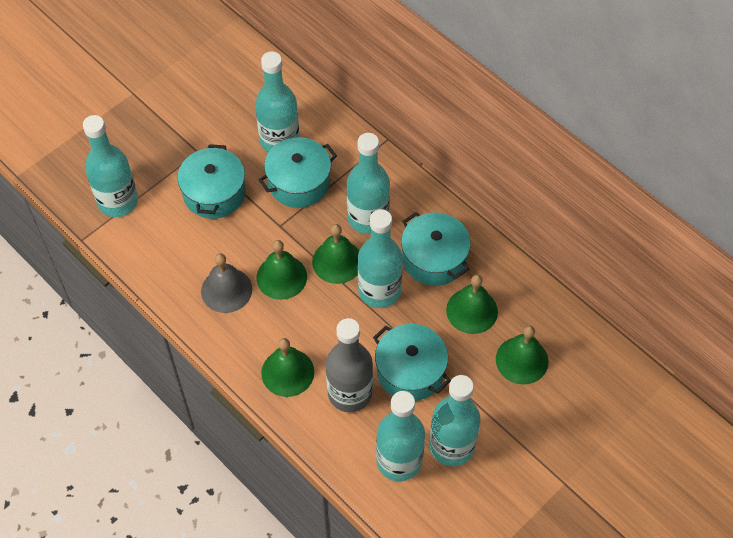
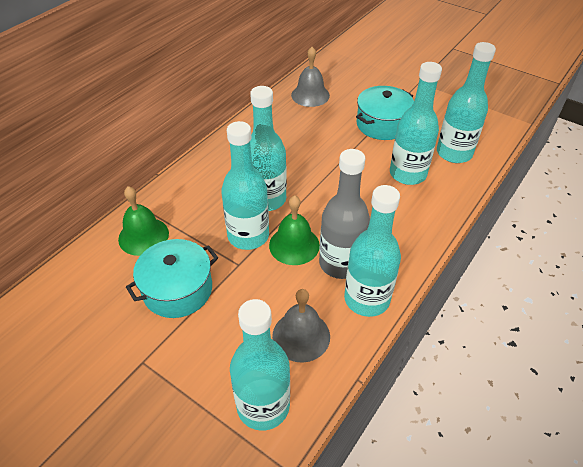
green bell: [256,240,307,300] [261,338,314,397] [312,224,359,284] [446,275,498,334] [496,326,549,384] = 5 -> [118,186,169,256] [269,195,320,265] = 2
grey bell: [201,253,252,313] = 1 -> [272,289,330,363] [291,47,330,107] = 2
turquoise pot: [177,144,246,219] [259,137,337,208] [373,324,451,401] [401,212,471,286] = 4 -> [126,239,218,318] [356,86,414,140] = 2

